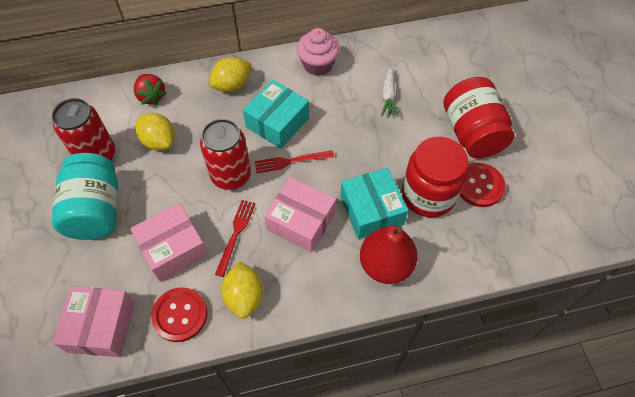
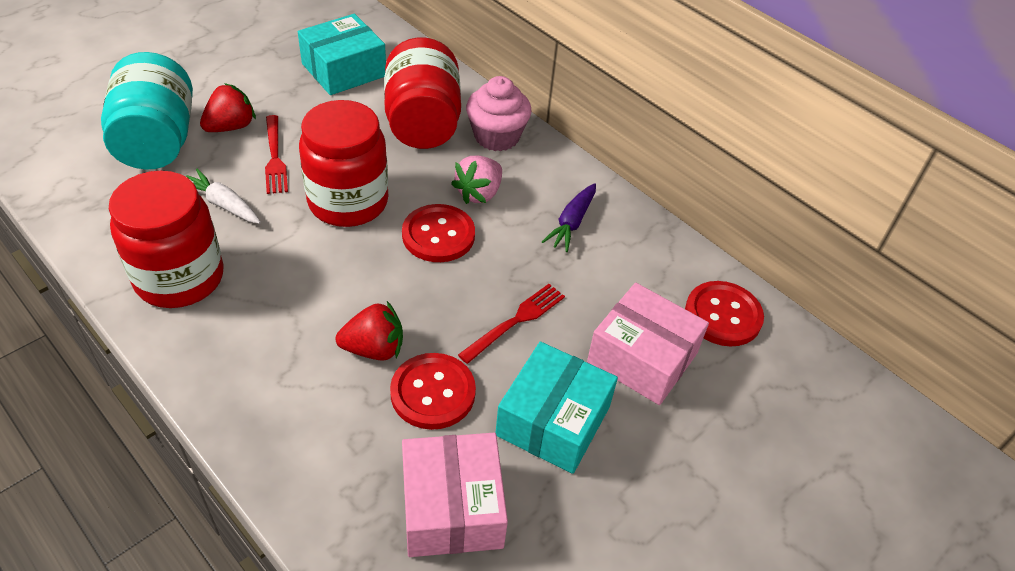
pink box: [53,286,135,357] [130,203,208,282] [264,177,336,253] = 3 -> [402,433,508,557] [587,283,709,405] = 2
pink strawberry: none = 0 -> [451,156,502,204] = 1
purple carrot: none = 0 -> [542,183,596,252] = 1
red button: [151,287,207,342] [460,163,506,207] = 2 -> [390,353,476,430] [402,204,475,262] [685,281,764,346] = 3
red can: [52,98,115,161] [200,119,251,190] = 2 -> none = 0
red jar: [402,137,468,218] [443,77,515,158] = 2 -> [109,171,224,308] [299,100,388,227] [384,38,461,149] = 3
red pear: [360,225,418,284] = 1 -> none = 0
red strawberry: [134,74,167,105] = 1 -> [200,83,256,132] [335,301,403,361] = 2
yellow lemon: [135,113,175,151] [209,57,251,92] [221,261,263,319] = 3 -> none = 0

